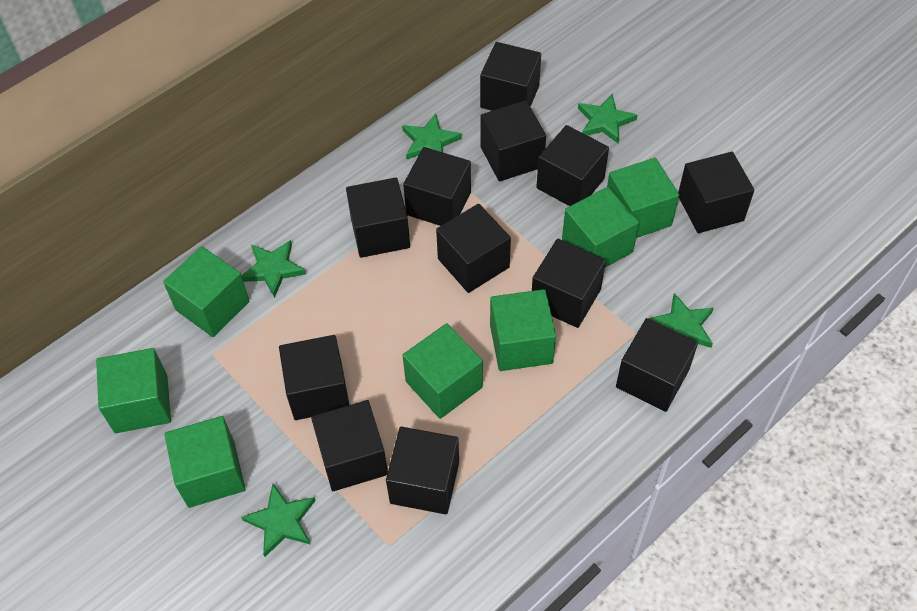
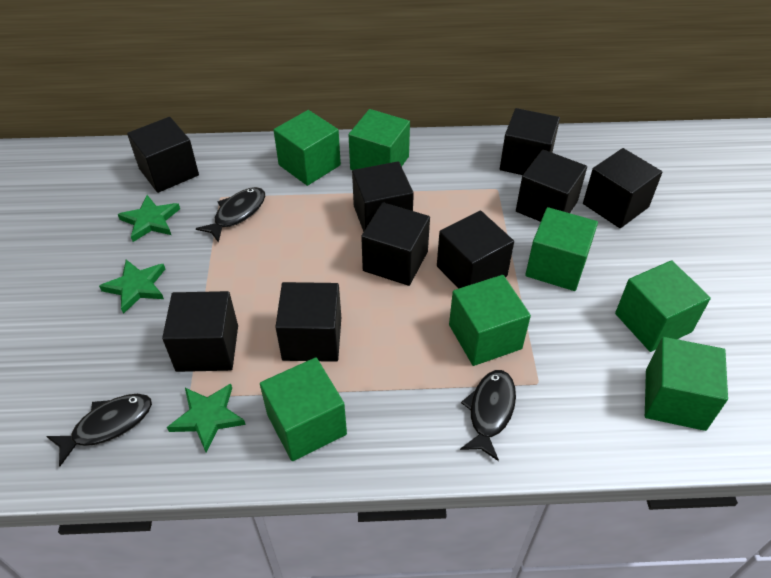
black cube: [279,335,349,420] [311,400,388,491] [346,177,410,258] [386,426,459,514] [403,147,471,226] [436,204,511,293] [480,42,541,111] [480,100,546,181] [532,239,606,328] [536,125,609,206] [616,318,698,412] [678,152,755,233] = 12 -> [127,117,199,193] [162,291,238,372] [275,282,341,362] [352,161,414,232] [361,202,430,286] [437,210,514,289] [500,108,560,175] [516,150,587,222] [583,148,662,228] = 9
black fish: none = 0 -> [46,394,152,467] [196,187,265,243] [460,370,516,461] = 3
green star: [241,240,306,298] [241,484,315,557] [402,114,462,159] [578,94,637,144] [648,293,714,348] = 5 -> [99,260,165,314] [118,195,180,242] [167,383,246,453] = 3

